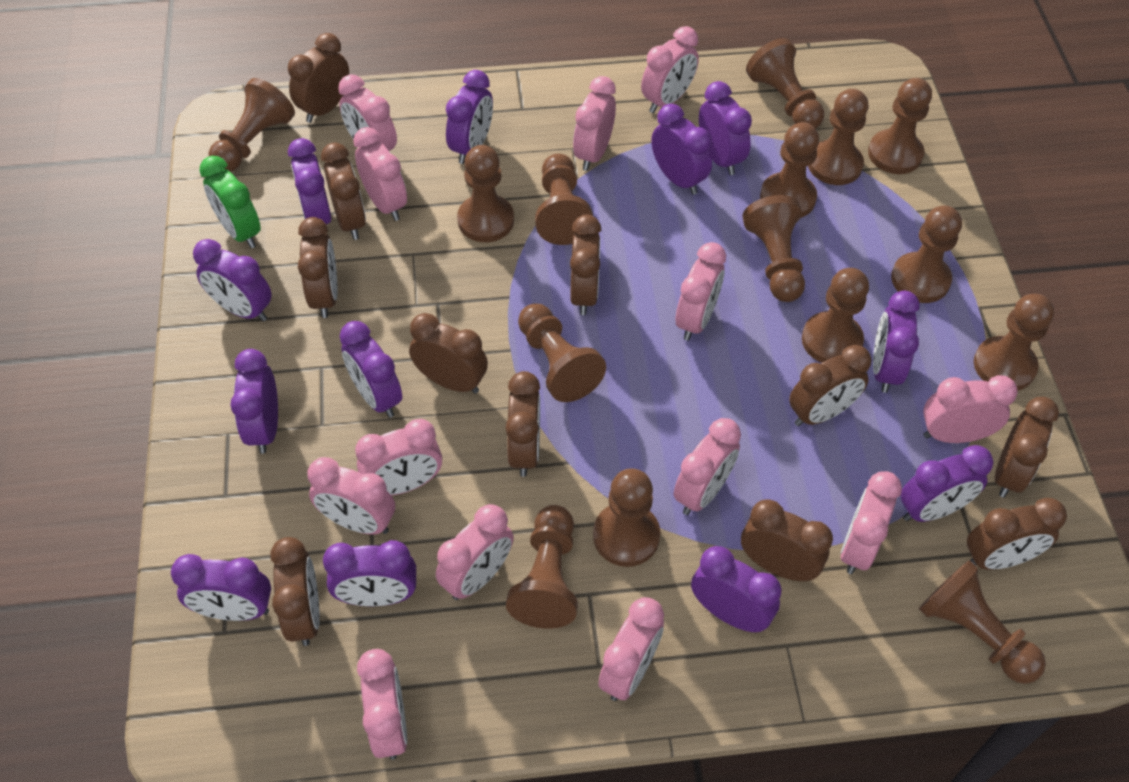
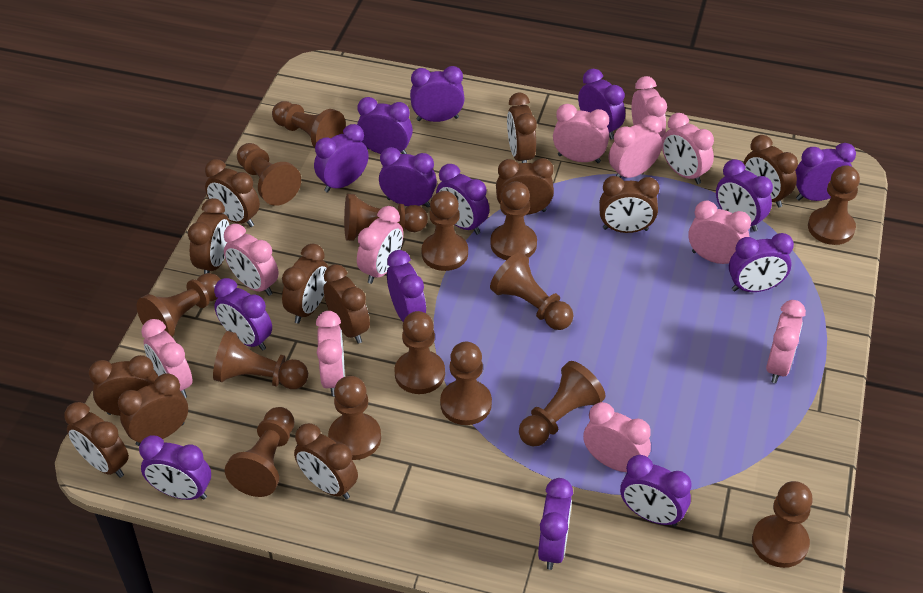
brown clock: [270,537,320,646] [288,33,349,123] [298,217,338,318] [321,143,366,240] [409,313,488,394] [505,371,540,477] [570,215,601,315] [741,499,833,581] [789,345,871,426] [967,498,1067,570] [995,397,1059,498] = 11 -> [64,402,129,478] [89,355,158,416] [118,373,188,446] [188,198,230,274] [205,159,260,227] [282,244,328,324] [294,423,358,499] [324,264,370,344] [496,158,554,215] [507,93,537,163] [599,176,659,233] [743,135,798,208] = 12
green clock: [199,156,261,248] = 1 -> none = 0
pink clock: [308,457,395,535] [338,74,397,151] [353,127,407,221] [355,419,442,496] [357,649,407,760] [436,504,514,600] [573,76,616,171] [599,597,664,701] [641,26,699,113] [674,418,741,515] [676,242,726,341] [841,471,902,574] [923,375,1018,443] = 13 -> [141,319,193,398] [224,224,279,296] [316,311,345,396] [357,206,403,284] [553,104,609,163] [583,402,651,472] [609,115,662,178] [632,76,667,139] [662,113,714,184] [688,201,751,264] [766,300,806,383] = 11
purple clock: [171,554,271,621] [193,239,272,321] [230,349,278,454] [288,138,331,224] [323,540,416,606] [340,321,402,418] [446,70,493,164] [651,104,712,195] [691,546,781,632] [699,81,752,175] [873,291,920,393] [901,445,993,522] = 12 -> [139,435,211,500] [214,278,272,351] [314,124,369,193] [357,97,413,154] [379,147,437,207] [387,250,426,322] [410,66,465,122] [436,164,489,235] [538,478,573,570] [578,69,625,140] [620,455,692,527] [716,159,773,232] [729,233,794,292] [795,143,856,201] = 14

